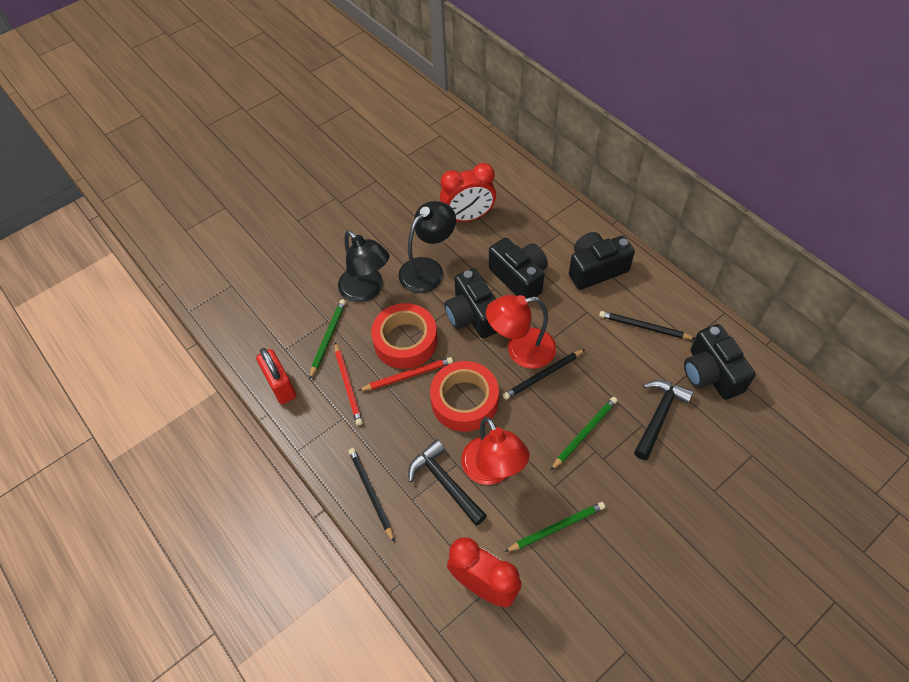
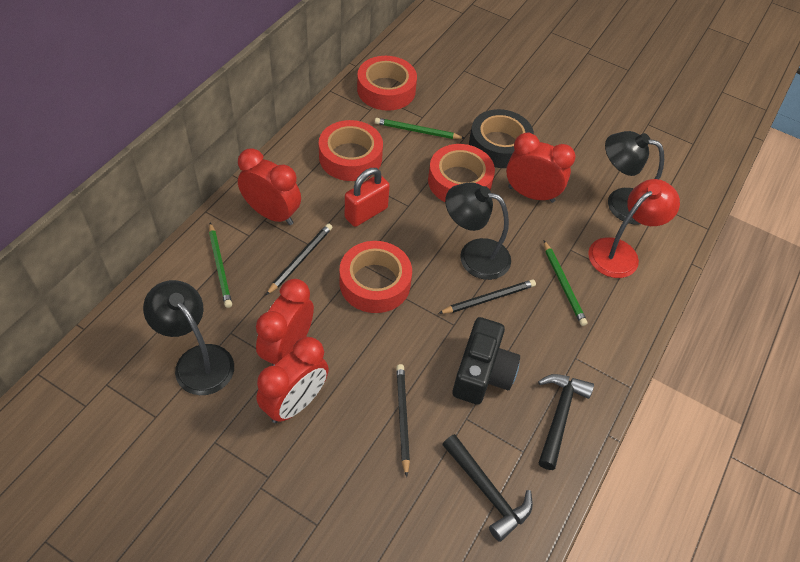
black camera: [444,268,497,338] [489,238,548,298] [569,232,635,290] [684,324,756,400] = 4 -> [453,317,520,405] = 1
black lamp: [338,230,389,302] [398,201,456,293] = 2 -> [143,280,234,395] [445,183,511,280] [605,131,664,224] = 3
black tape: none = 0 -> [469,109,534,168] = 1
red clock: [440,163,496,222] [447,537,522,607] = 2 -> [238,148,301,225] [256,279,314,366] [256,337,329,423] [506,133,576,203] = 4
red lamp: [461,417,530,485] [486,295,556,369] = 2 -> [588,179,680,278] = 1
red pencil: [335,342,363,426] [358,357,453,391] = 2 -> none = 0
red tape: [371,303,437,369] [430,361,499,432] = 2 -> [319,120,383,181] [339,241,412,313] [357,56,417,111] [428,144,495,202] = 4

